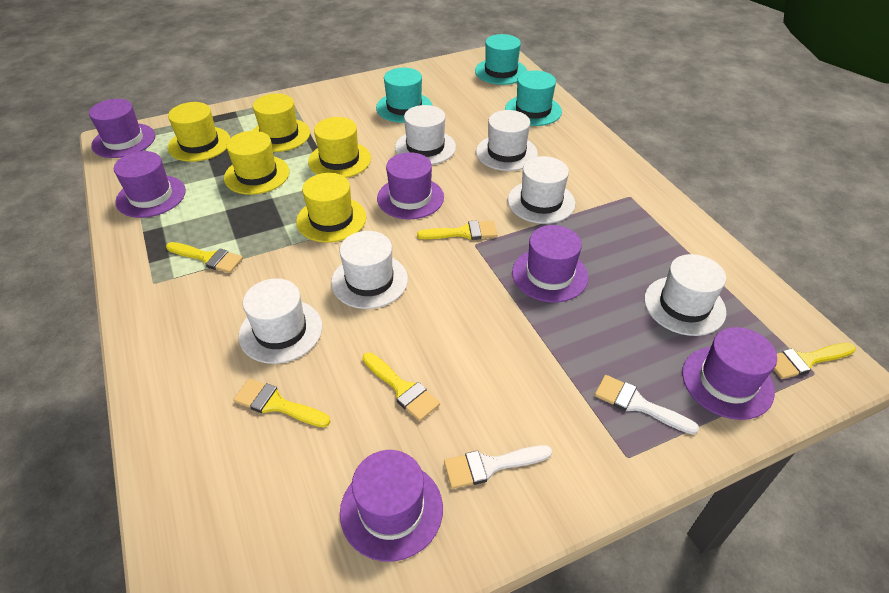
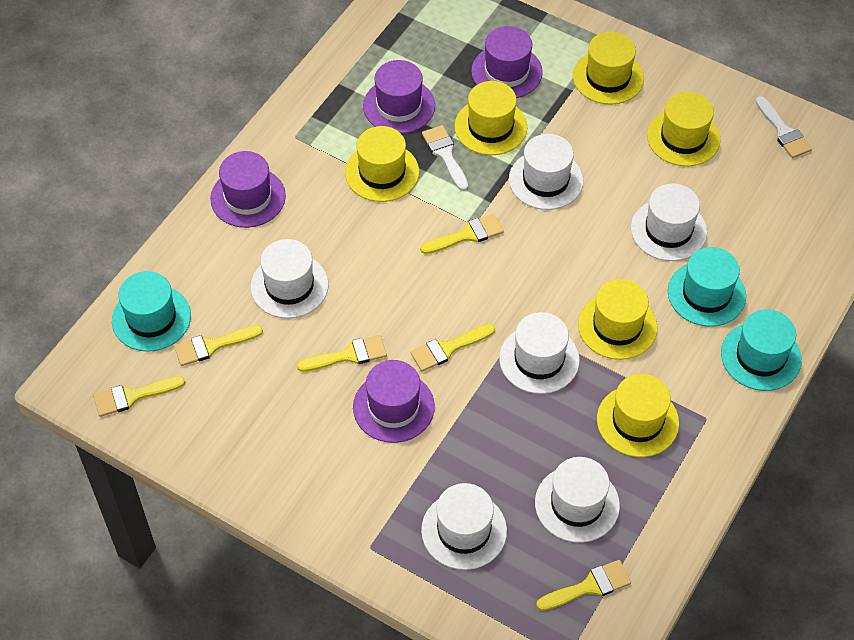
purple hat: [89,99,155,158] [114,151,186,218] [340,450,443,562] [377,152,444,219] [512,225,588,302] [682,327,777,420] = 6 -> [210,151,286,228] [353,360,435,443] [363,60,435,134] [471,26,543,98] = 4
yellow brush: [166,242,243,273] [233,379,330,427] [362,352,440,421] [417,220,497,240] [773,343,856,379] = 5 -> [93,376,185,417] [174,325,263,366] [297,335,387,372] [410,324,495,371] [420,214,504,254] [536,560,631,611] = 6
yellow hat: [168,102,230,162] [224,131,289,195] [252,93,310,152] [296,173,366,243] [308,117,371,178] = 5 -> [345,126,419,202] [454,81,527,155] [573,32,644,105] [578,279,657,360] [597,374,679,457] [647,92,721,166] = 6

